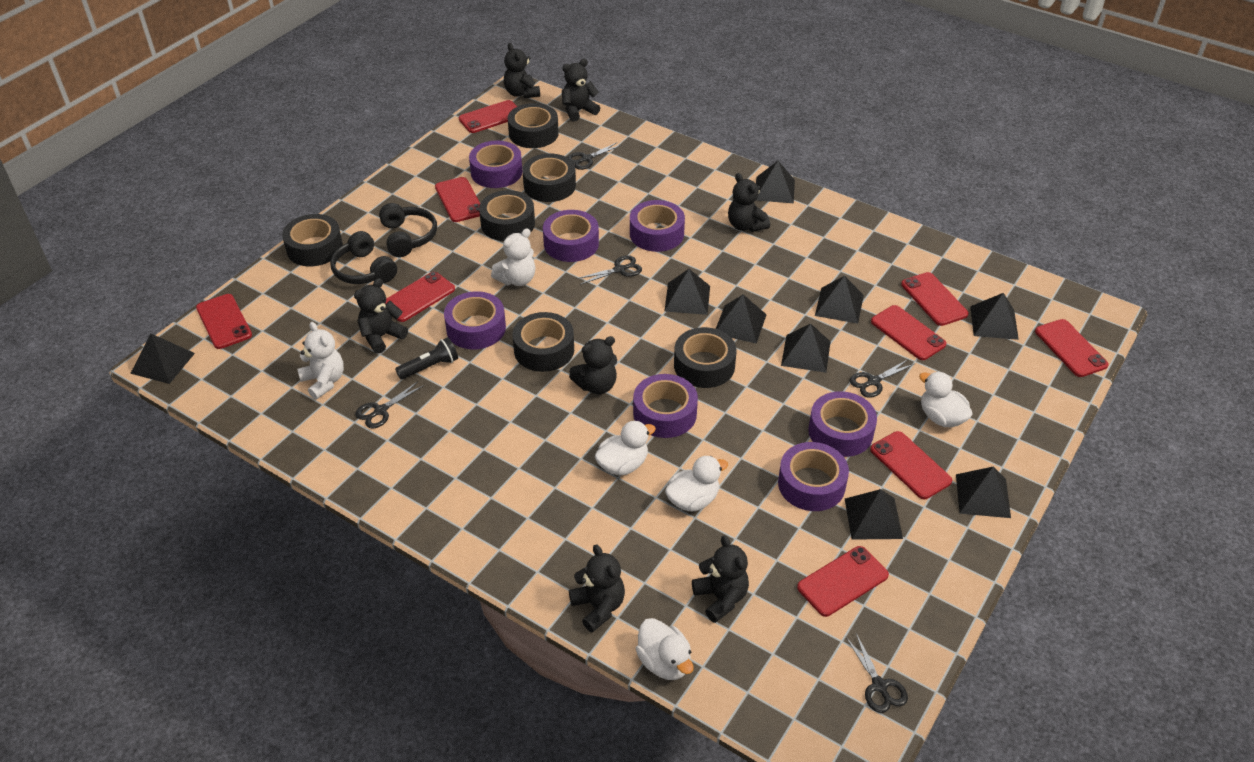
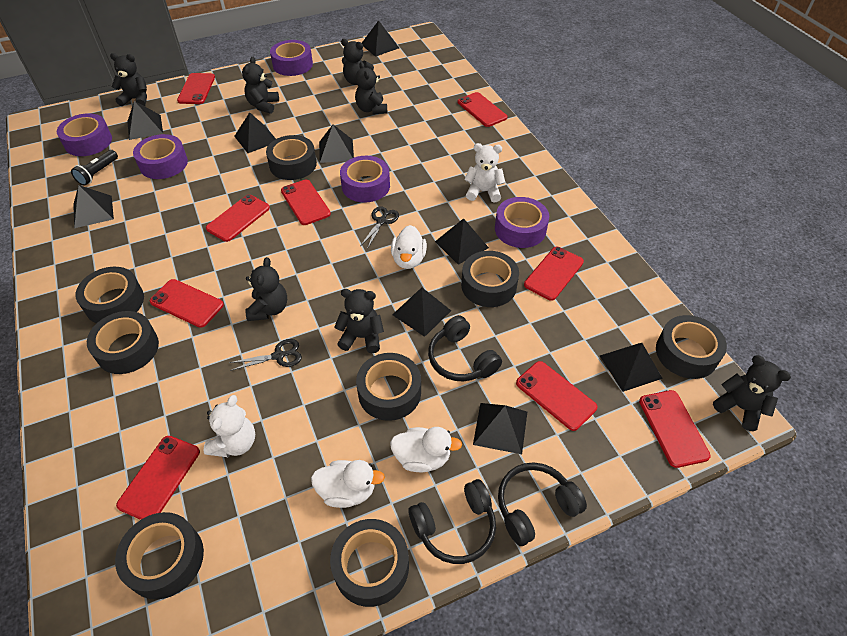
black headphones: [330,231,397,284] [379,203,437,257] = 2 -> [409,479,496,564] [428,315,502,381] [498,462,587,546] = 3
black scissors: [355,382,424,428] [567,142,622,170] [577,255,642,285] [846,633,908,713] [850,359,914,398] = 5 -> [229,339,302,371] [361,206,399,249] = 2
black tape: [282,214,343,266] [479,190,535,241] [508,103,559,148] [513,312,574,372] [522,153,576,202] [674,327,737,388] = 6 -> [75,267,144,323] [87,311,159,374] [115,512,204,600] [266,135,317,180] [330,519,409,607] [356,353,421,421] [461,251,519,307] [656,315,727,379] = 8
purple tape: [444,291,506,349] [469,141,523,188] [543,210,599,262] [630,200,685,252] [633,374,698,438] [778,442,849,511] [808,391,877,457] = 7 -> [57,113,112,156] [133,134,188,179] [270,40,313,76] [340,156,390,203] [495,197,549,248] = 5
white duck: [595,421,656,475] [636,618,694,680] [665,456,728,511] [919,371,973,427] = 4 -> [311,460,385,508] [390,427,462,472] [391,225,427,269] = 3

